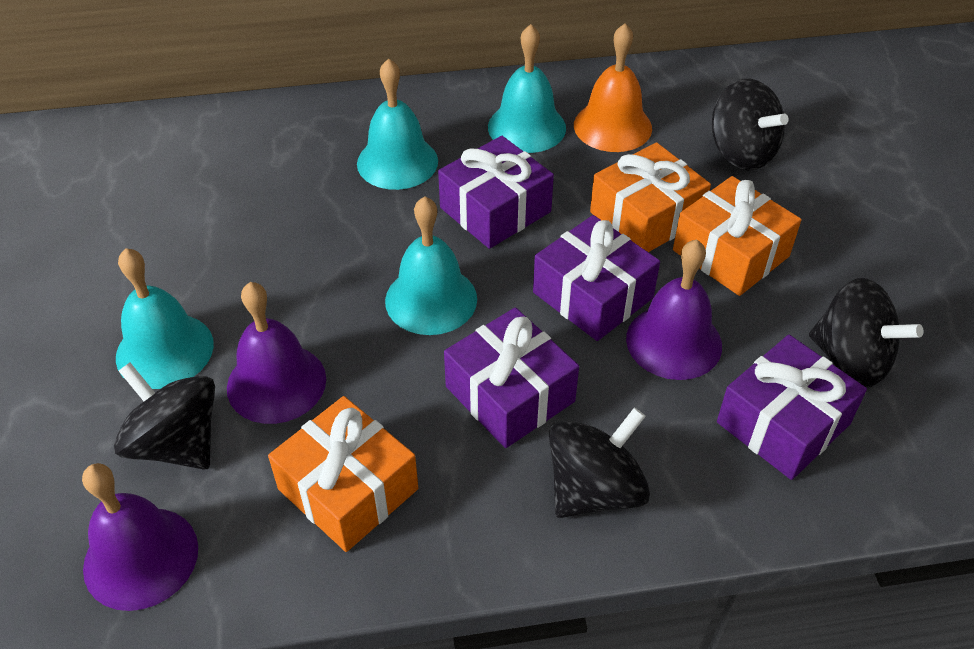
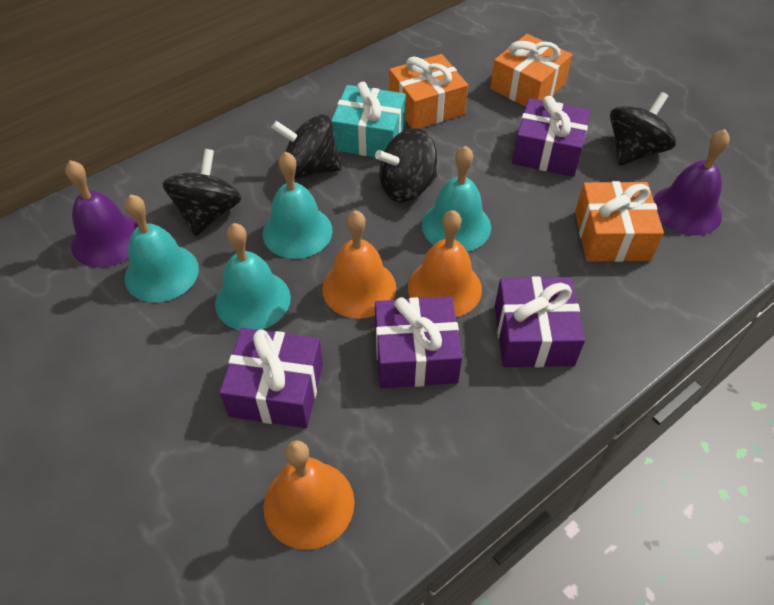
orange bell: [574,24,652,152] = 1 -> [263,440,355,550] [322,210,396,319] [408,210,482,317] = 3
purple bell: [82,463,198,611] [227,282,326,424] [626,239,722,380] = 3 -> [65,160,138,268] [653,129,730,236] = 2
turquoise gift: none = 0 -> [331,82,406,157] = 1

